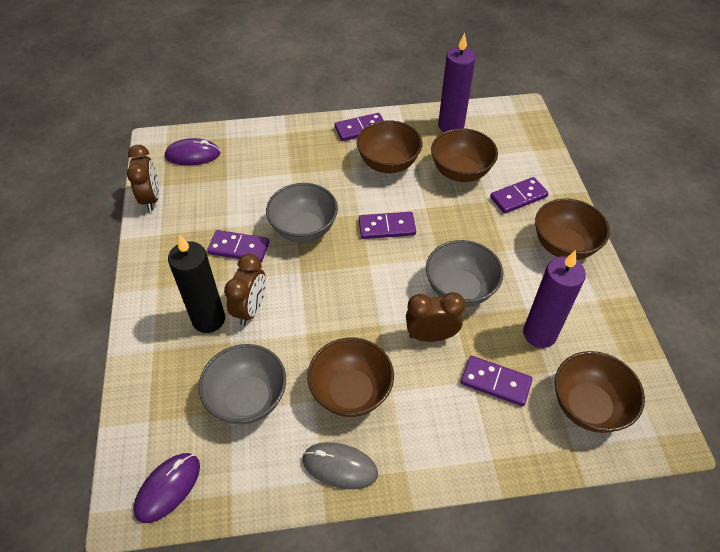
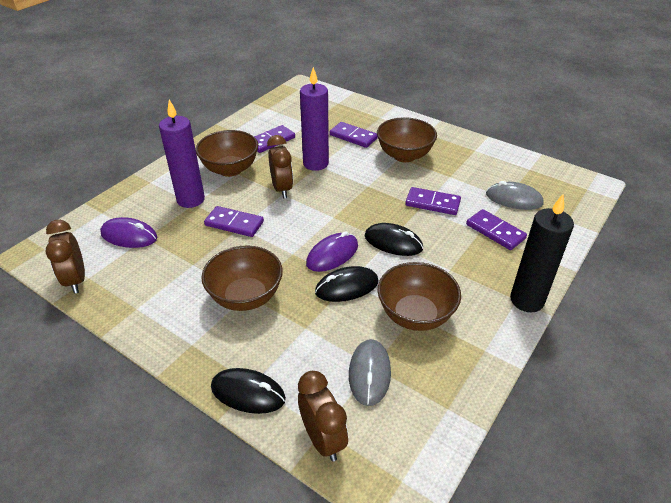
black mouse: none = 0 -> [211,368,286,414] [315,266,379,302] [364,223,423,256] = 3
brown bowl: [307,338,394,417] [357,120,422,173] [431,128,498,182] [535,199,610,260] [555,351,645,433] = 5 -> [196,130,258,177] [201,245,283,311] [377,117,437,162] [377,262,461,331] = 4
grey bowl: [199,344,286,425] [266,183,338,243] [426,240,503,307] = 3 -> none = 0
grey mouse: [302,442,378,489] = 1 -> [349,339,391,406] [486,181,544,210] = 2

